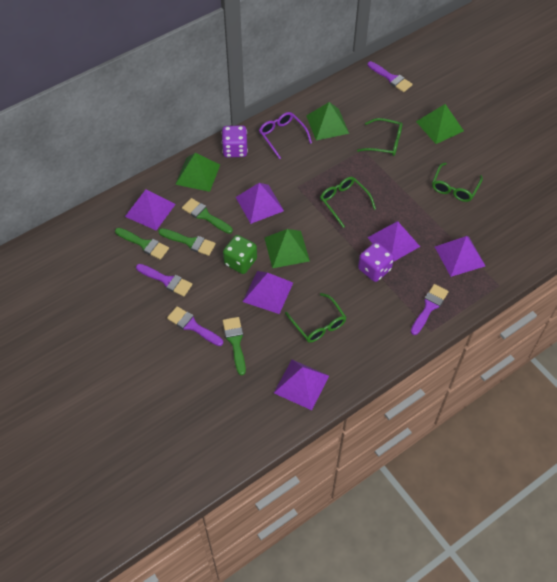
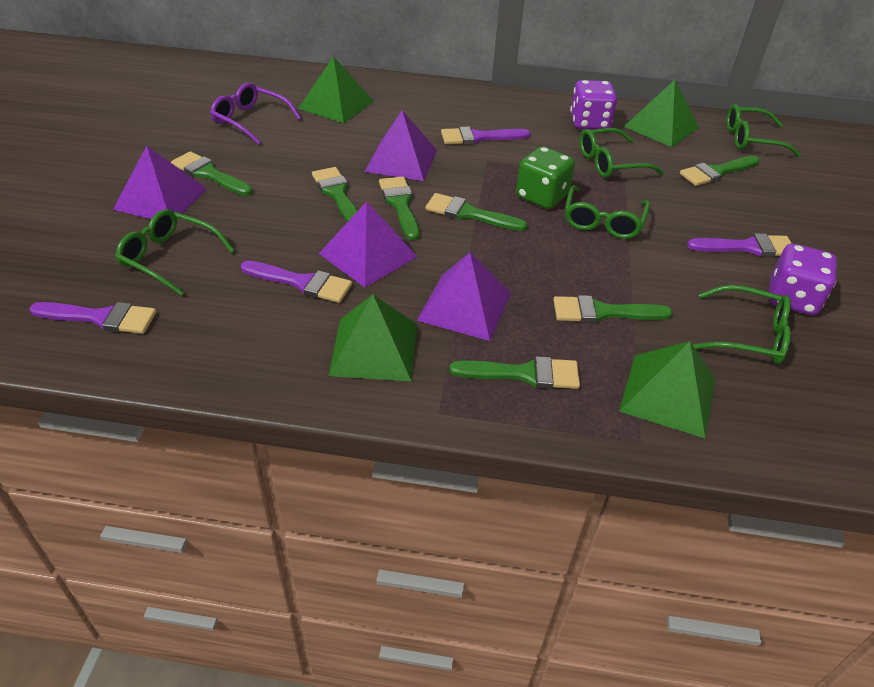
green brush: [115,228,169,260] [159,228,216,256] [182,198,233,234] [223,317,246,375] = 4 -> [171,151,252,196] [312,167,358,222] [379,176,419,240] [425,193,527,231] [449,356,580,389] [553,295,672,323] [680,156,760,186] = 7
green glasses: [285,293,346,343] [320,177,376,228] [357,118,403,156] [432,162,483,202] = 4 -> [115,209,235,296] [565,185,650,239] [580,128,664,178] [692,285,791,364] [726,104,801,157] = 5
purple pyramid: [125,189,176,230] [236,183,284,224] [243,271,293,314] [274,360,329,410] [367,221,420,262] [435,236,485,277] = 6 -> [113,146,207,219] [319,201,418,287] [365,110,437,181] [417,253,511,341] = 4

